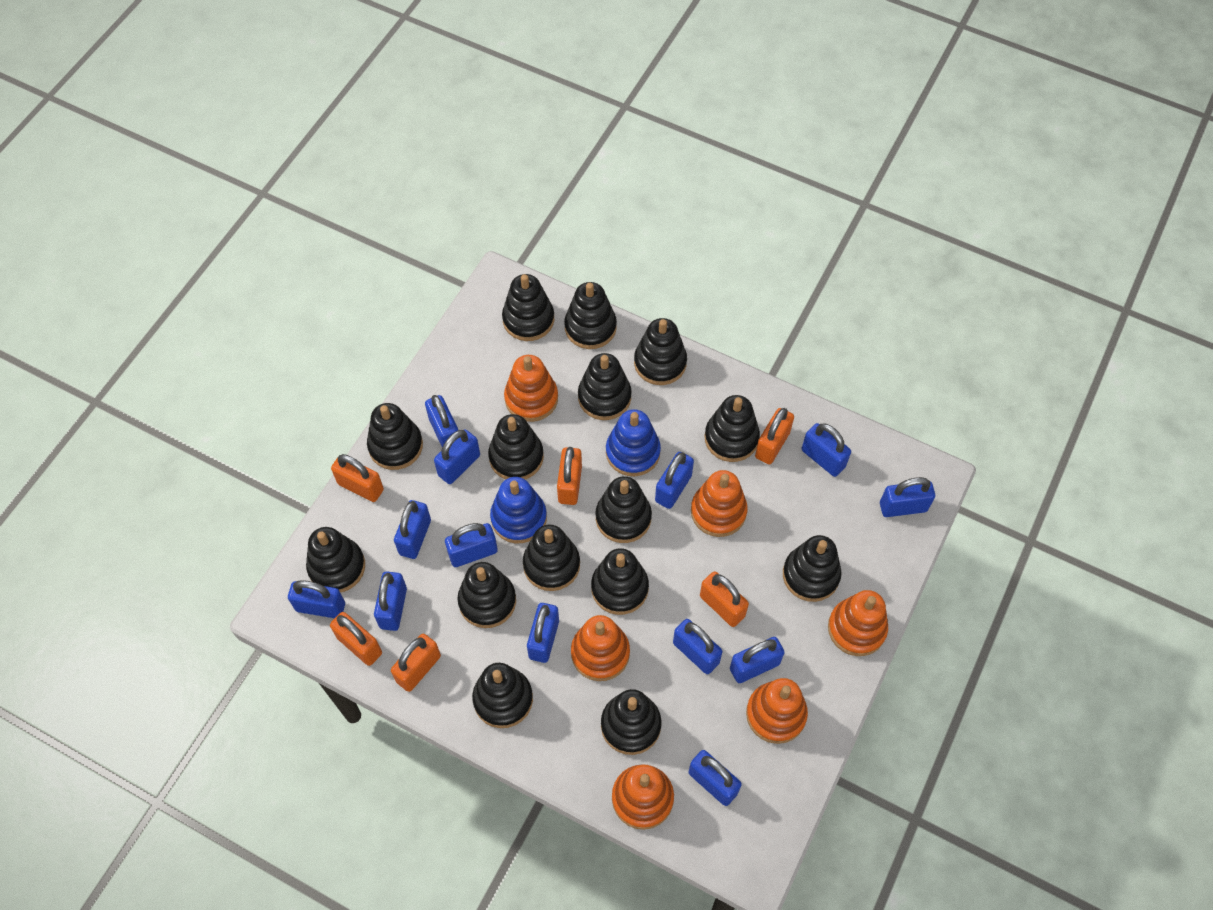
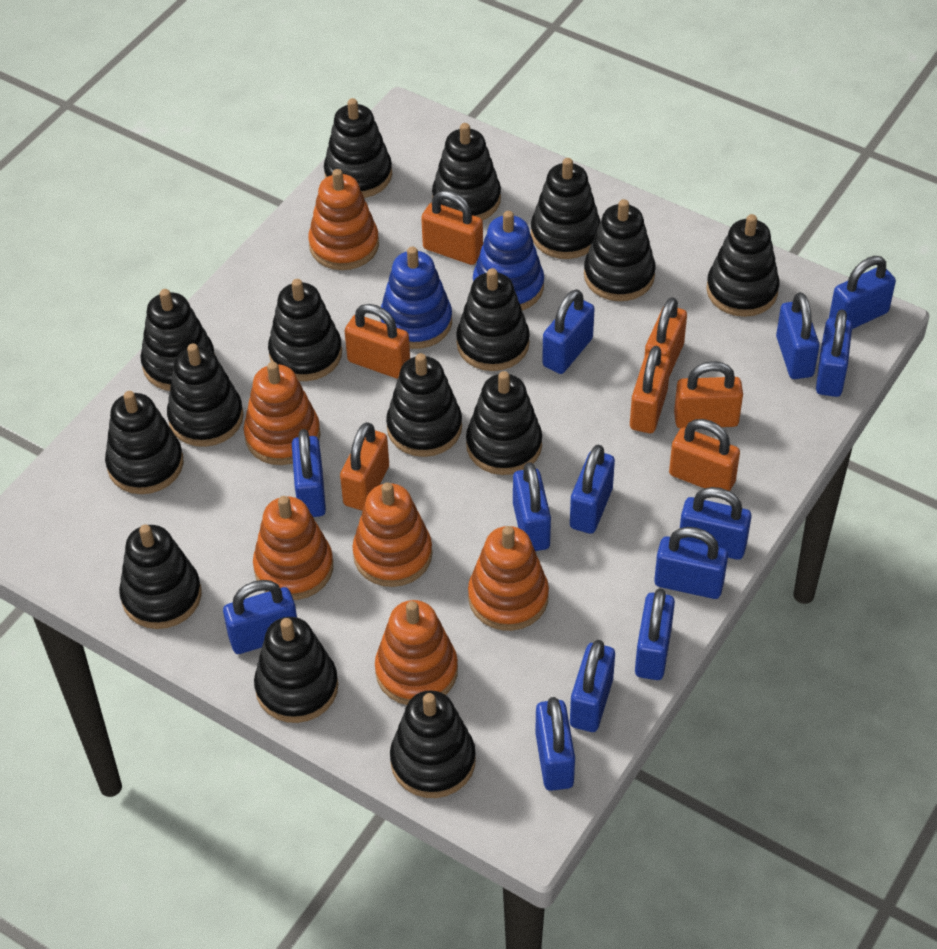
orange padlock: [330,612,382,666] [331,454,384,502] [391,634,441,692] [557,447,582,505] [700,571,749,627] [755,408,794,464] = 6 -> [340,422,389,511] [345,304,410,379] [421,190,483,265] [630,346,670,433] [645,297,687,377] [669,419,740,491] [674,361,743,428] = 7

